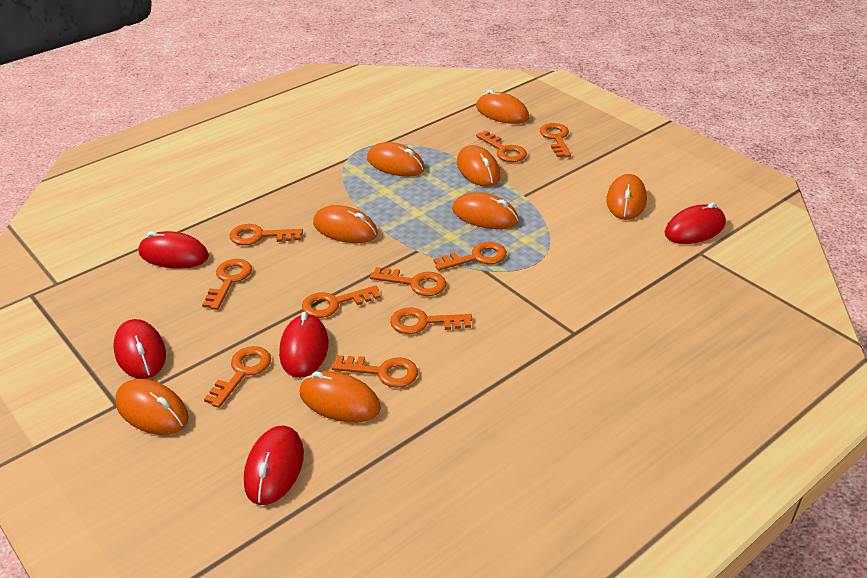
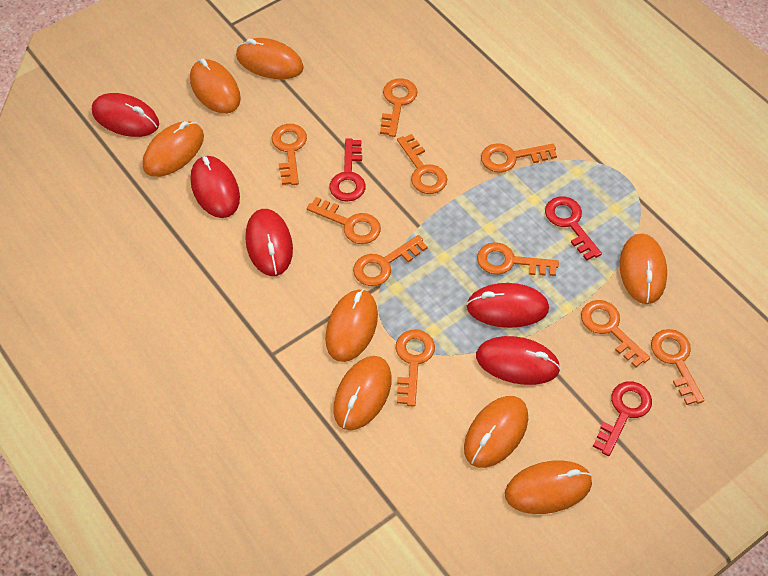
red key: none = 0 -> [329,139,366,202] [545,197,602,261] [593,381,652,456] = 3

